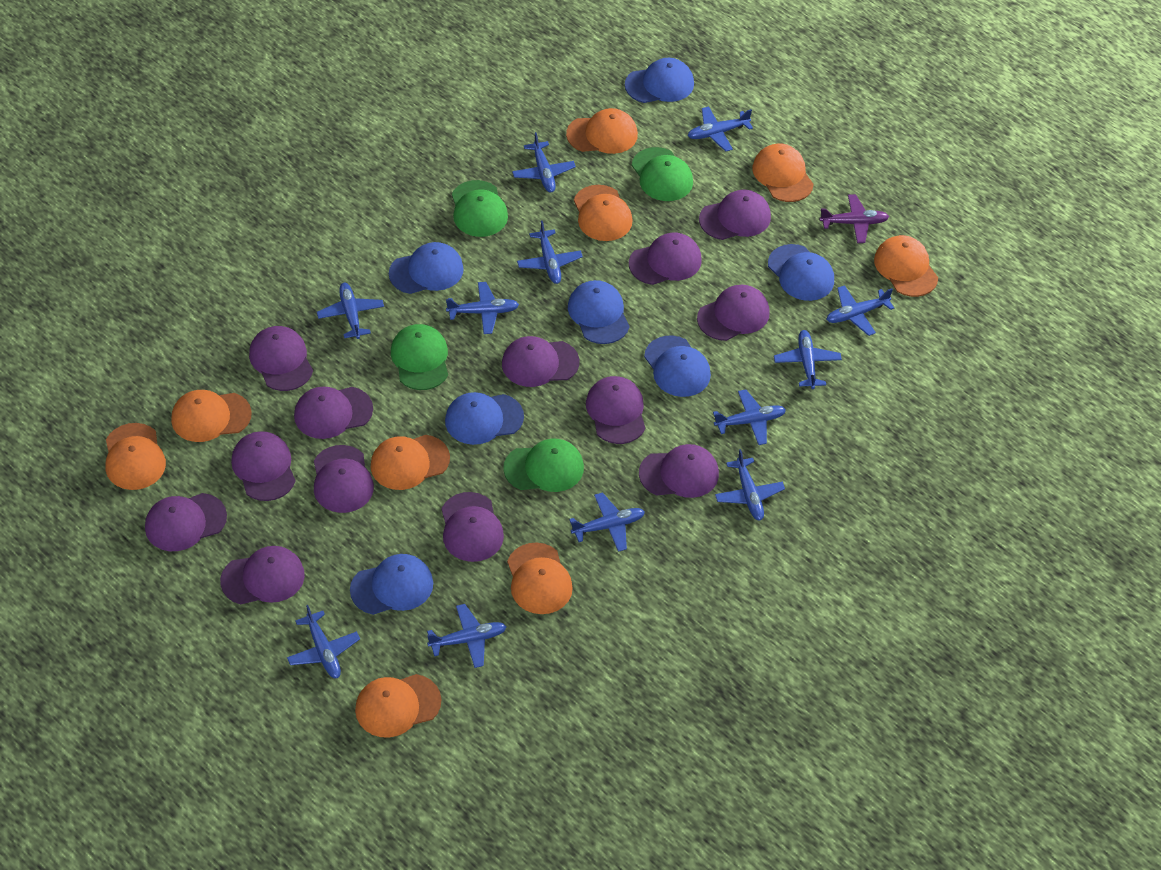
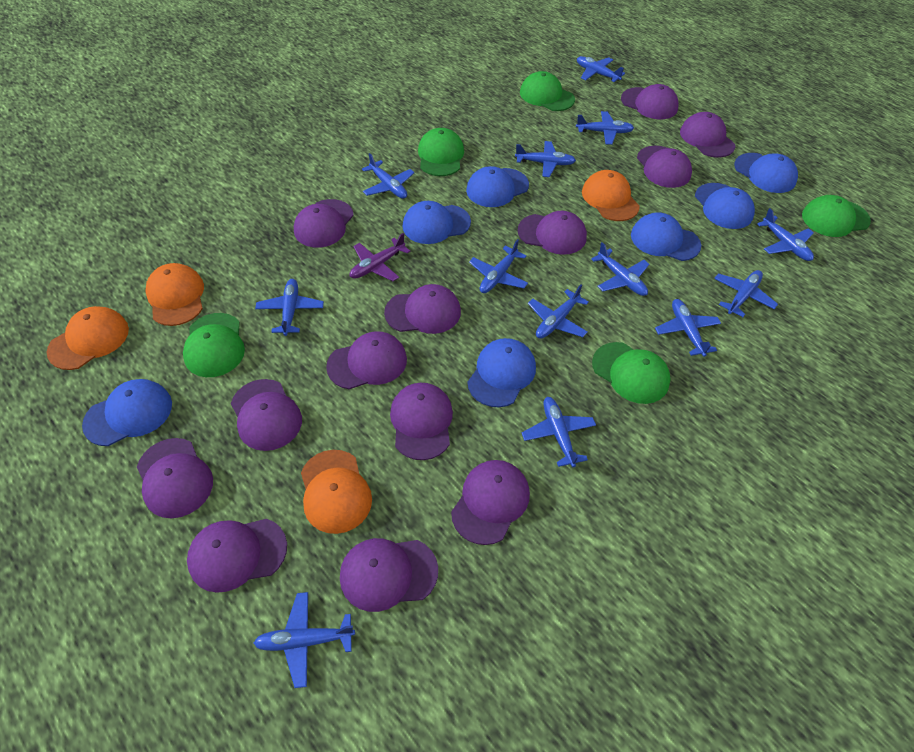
blue plane: [287,605,360,678] [317,283,384,339] [427,604,507,668] [446,282,519,334] [512,132,576,192] [517,221,583,284] [569,492,645,552] [688,106,753,152] [713,389,786,445] [715,449,785,521] [774,330,842,389] [826,285,894,336] = 12 -> [254,592,355,688] [255,279,324,336] [362,153,414,199] [469,239,528,293] [515,141,576,177] [522,397,596,467] [528,284,589,339] [576,111,634,145] [577,56,625,82] [591,242,649,296] [655,299,721,357] [714,270,778,317] [757,208,814,261] = 13
green cap: [391,324,448,390] [452,180,508,237] [503,439,584,492] [632,147,693,201] = 4 -> [183,313,245,377] [418,128,464,176] [520,71,575,111] [592,342,671,404] [802,195,871,237] = 5
orange cap: [106,423,166,490] [171,390,252,442] [355,674,441,738] [371,435,450,490] [507,542,573,614] [566,108,638,154] [574,185,633,241] [752,143,814,202] [874,235,938,297] = 9 -> [47,306,129,370] [145,263,204,326] [301,450,372,534] [582,170,640,221] = 4

